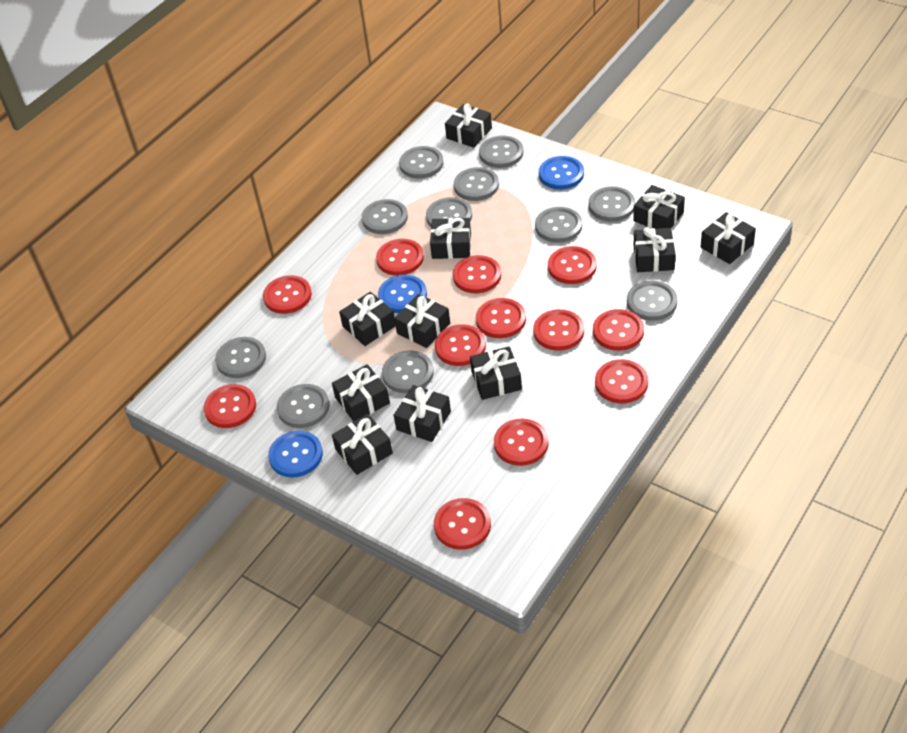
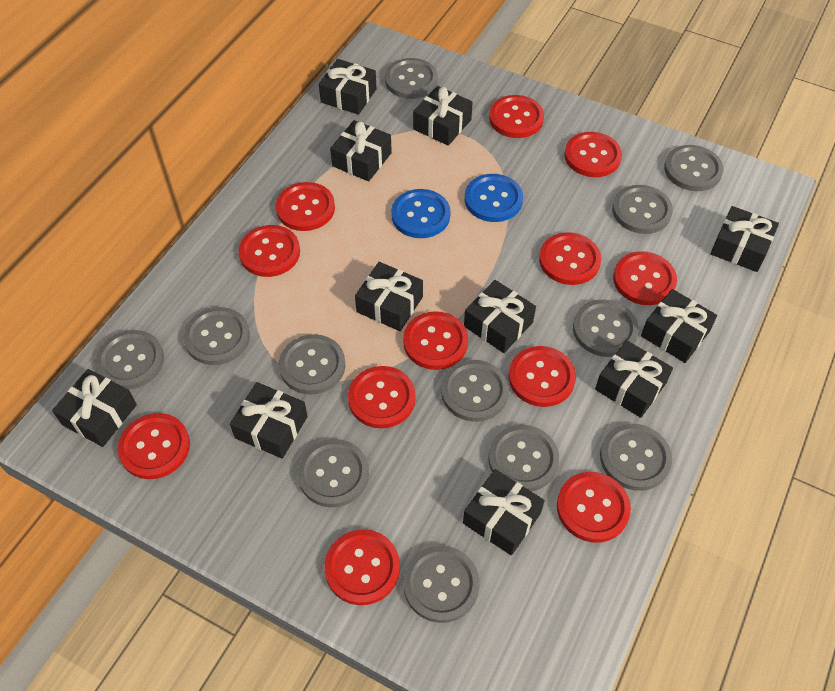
blue button: [268,431,323,478] [378,275,427,313] [539,156,584,189] = 3 -> [391,189,451,238] [465,174,523,222] = 2
grey button: [215,337,266,378] [277,384,330,428] [362,199,408,234] [382,350,434,393] [399,146,444,179] [426,197,472,227] [454,167,499,201] [479,136,523,168] [535,207,582,243] [588,186,635,222] [627,281,677,321] = 11 -> [95,330,164,389] [183,307,250,365] [279,334,345,395] [298,439,369,507] [385,58,438,99] [403,546,480,623] [441,360,509,422] [488,425,559,491] [573,300,639,357] [600,424,672,491] [612,185,673,234] [664,145,723,191] = 12

